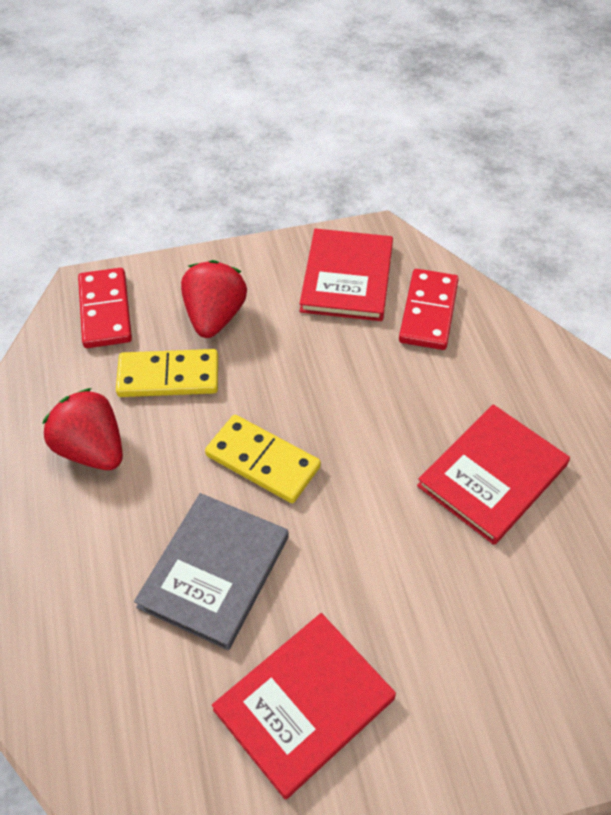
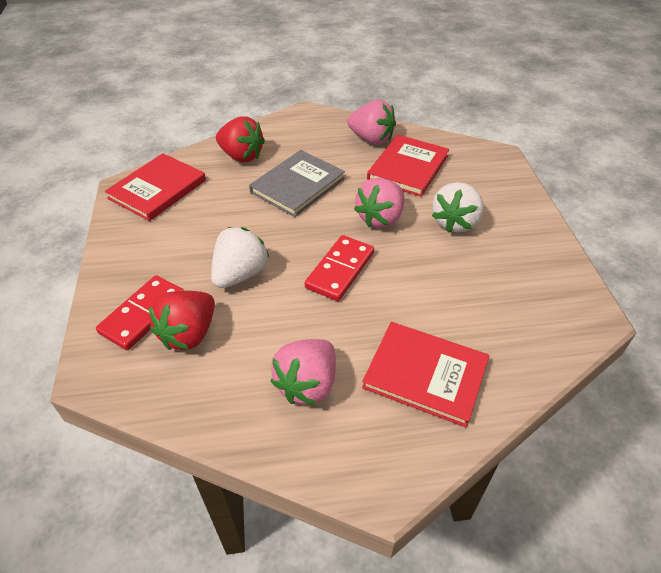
pink strawberry: none = 0 -> [270,339,336,405] [347,100,396,144] [354,178,404,228] = 3
white strawberry: none = 0 -> [211,227,270,288] [432,182,484,233] = 2
yellow domino: [116,349,218,397] [205,415,321,503] = 2 -> none = 0

